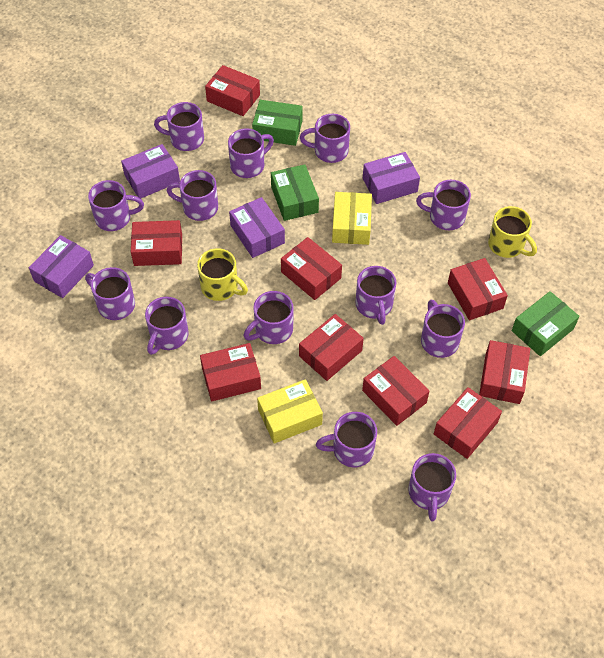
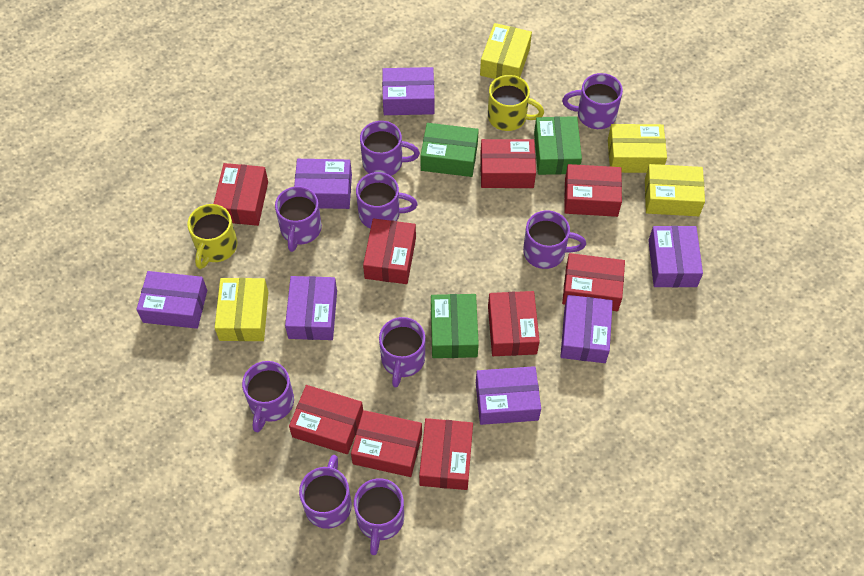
purple box: [29,235,94,298] [121,144,180,199] [229,197,285,258] [363,152,420,204] = 4 -> [136,271,207,329] [285,276,337,340] [294,159,352,209] [382,67,434,115] [476,366,541,425] [560,295,613,363] [648,226,703,287] = 7
purple mug: [85,267,135,320] [88,180,144,231] [145,297,189,355] [154,102,204,151] [167,170,218,221] [228,128,274,178] [244,291,294,344] [300,114,350,163] [316,412,377,467] [356,266,396,325] [408,453,456,521] [416,180,471,230] [421,300,465,358] = 13 -> [242,361,294,432] [275,186,322,252] [299,455,352,529] [354,478,404,555] [356,172,418,229] [360,121,420,176] [379,317,425,387] [523,211,586,269] [562,73,623,129] = 9
yellow box: [257,379,323,444] [332,192,372,245] = 2 -> [215,278,268,341] [480,23,532,79] [608,124,667,173] [645,164,705,216] = 4

